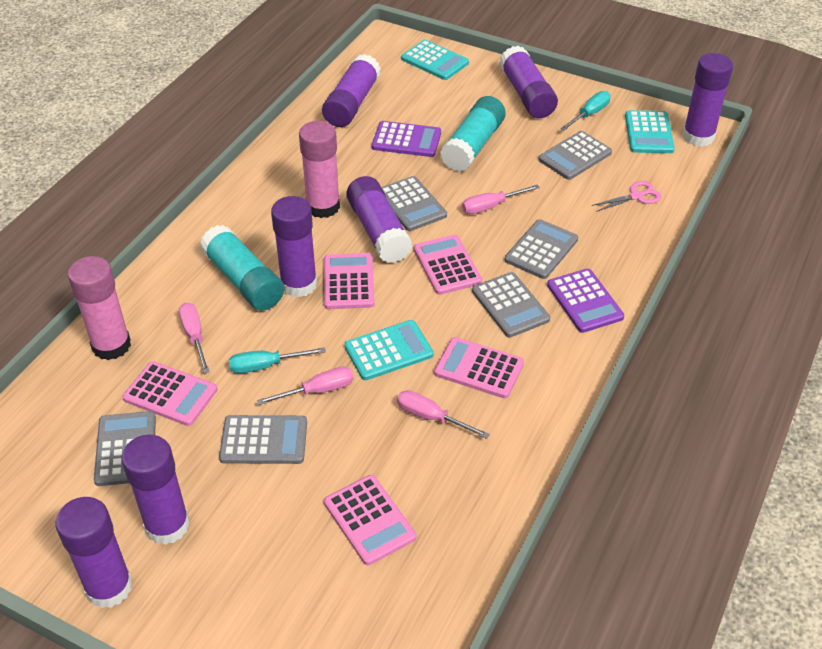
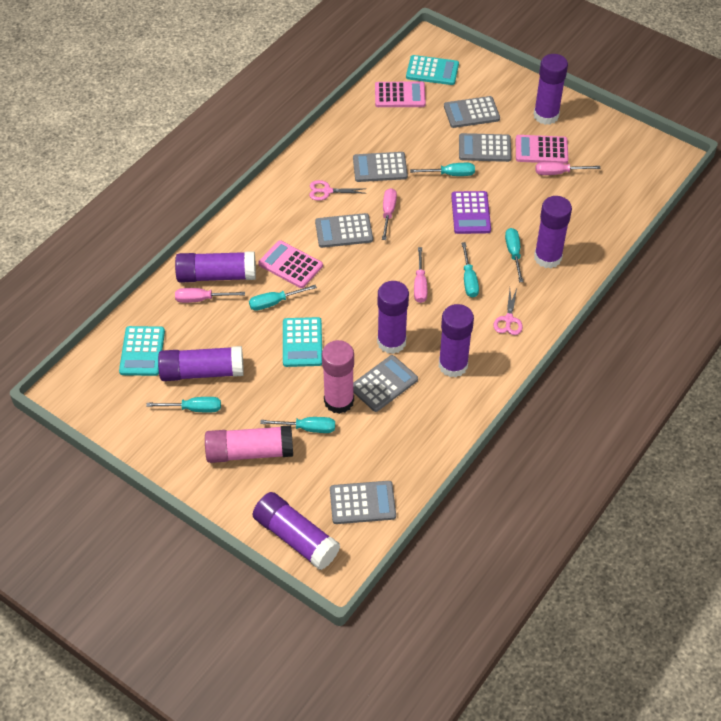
pink calculator: [123,361,218,426] [324,253,375,309] [324,475,416,565] [414,235,482,295] [434,337,524,399] = 5 -> [258,240,323,288] [375,81,426,107] [516,135,568,164] = 3
pink scissors: [592,181,662,212] = 1 -> [309,180,367,201] [494,288,523,335] = 2
purple calculator: [372,121,441,157] [547,268,624,333] = 2 -> [451,191,491,234] = 1
turquoise glue stick: [200,225,284,311] [440,96,506,172] = 2 -> none = 0
turquoise screwdriver: [229,347,326,373] [560,91,611,131] = 2 -> [146,397,221,412] [249,285,317,311] [260,417,335,433] [410,163,475,176] [462,242,479,298] [505,228,524,282] = 6

